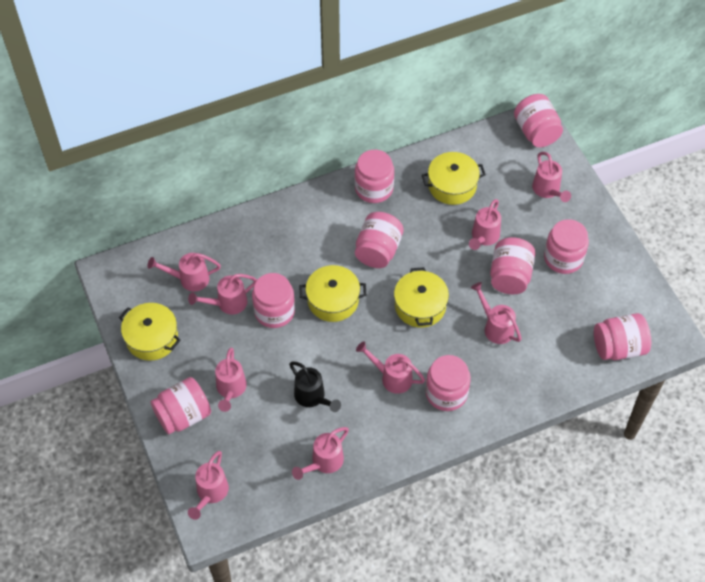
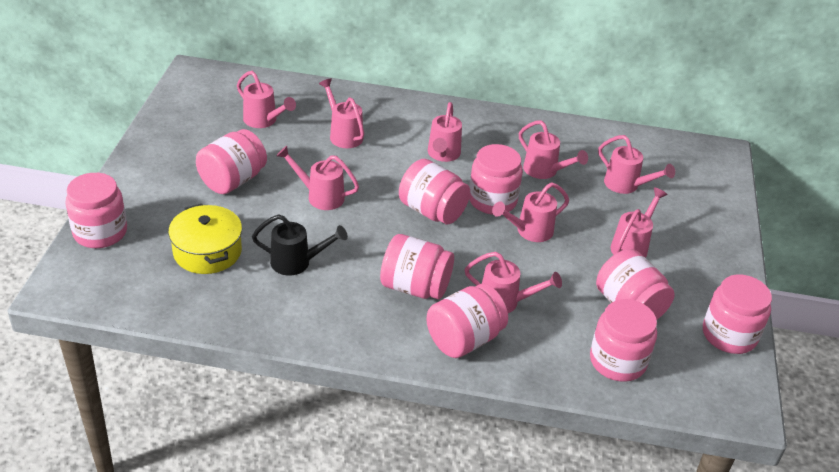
yellow pot: [119,303,181,361] [300,265,366,322] [394,267,449,328] [422,152,486,205] = 4 -> [168,204,242,274] = 1

